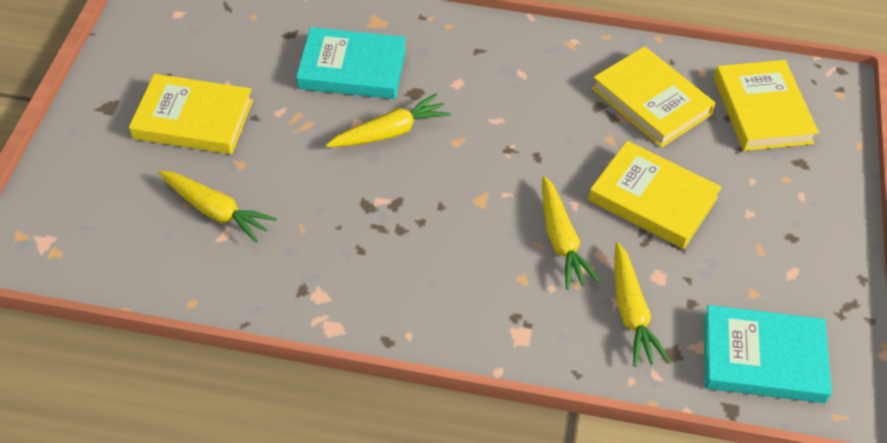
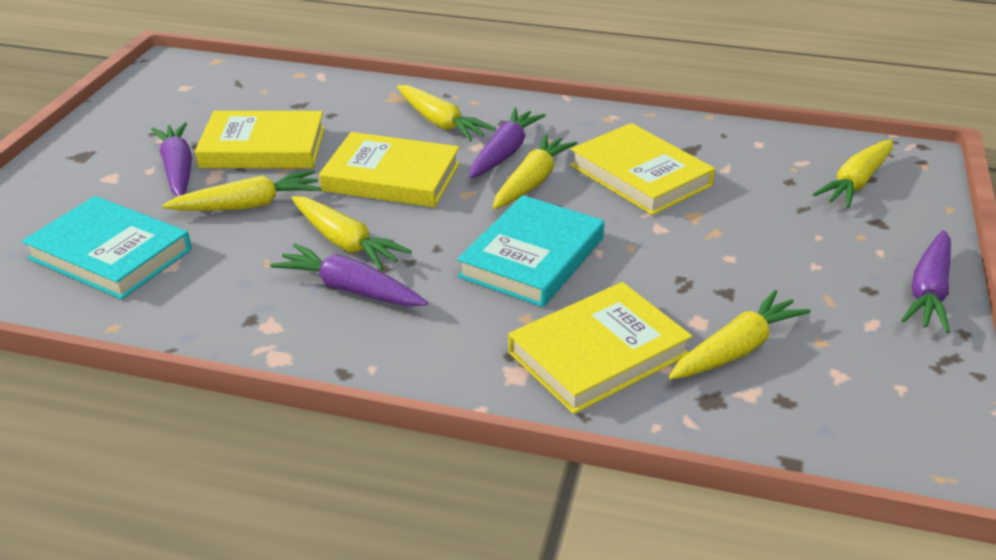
purple carrot: none = 0 -> [151,122,192,196] [270,244,428,306] [469,108,546,178] [901,230,951,333] = 4
yellow carrot: [158,171,277,243] [326,94,451,147] [542,176,600,289] [614,242,670,367] = 4 -> [162,170,322,211] [292,196,412,271] [397,85,496,141] [493,134,578,209] [669,290,811,379] [812,139,893,209] = 6

